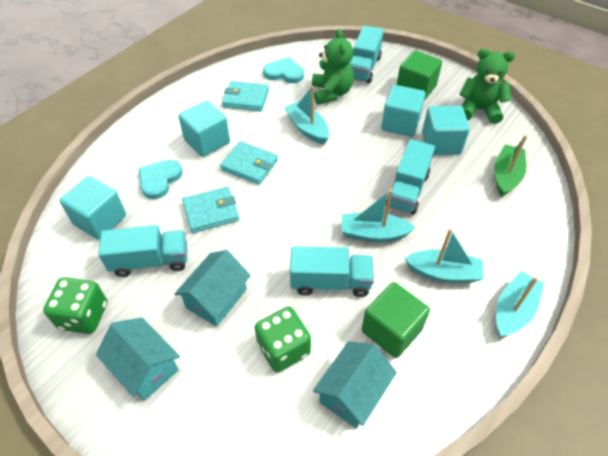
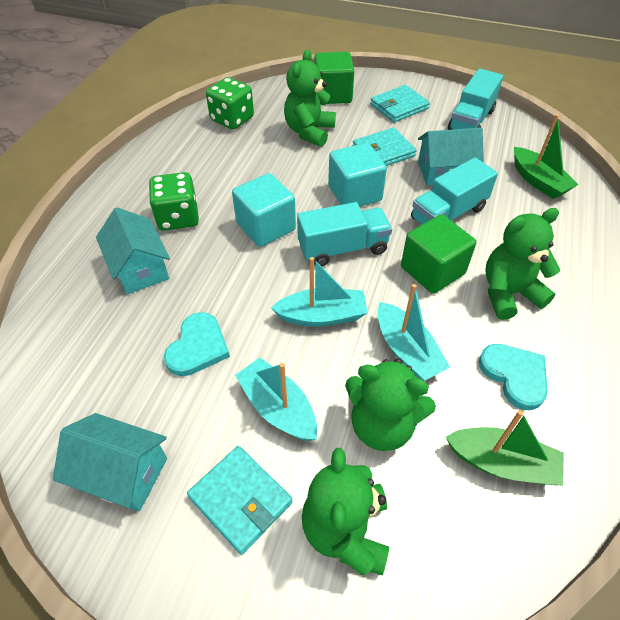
green boat: [494,135,527,197] = 1 -> [446,410,564,486] [514,114,579,199] = 2
green teddy bear: [312,29,354,105] [459,48,515,124] = 2 -> [284,49,336,147] [302,448,389,576] [345,358,436,451] [486,208,560,320] = 4
turquoise boat: [285,86,329,144] [341,189,416,242] [404,228,484,283] [496,271,544,337] = 4 -> [235,358,317,441] [271,257,368,327] [377,284,450,381] = 3
turquoise cube: [60,176,126,240] [178,100,230,157] [381,85,426,137] [422,106,470,155] = 4 -> [232,173,296,247] [328,143,387,207] = 2
turquoise truck: [98,225,187,277] [290,246,374,297] [350,25,384,83] [386,139,435,215] = 4 -> [297,202,392,267] [411,157,498,225] [448,68,504,130] = 3

